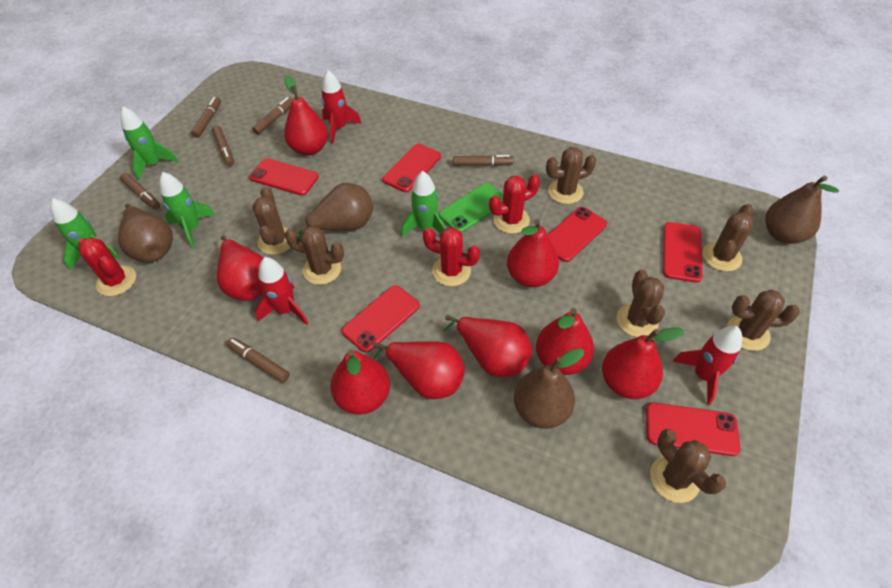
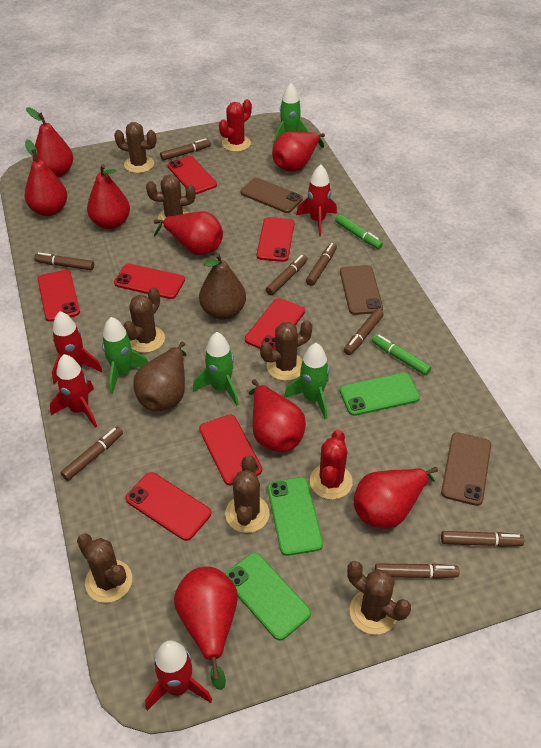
brown marker: [120,173,160,210] [191,97,221,138] [212,125,234,166] [227,338,290,383] [252,97,292,135] [453,155,513,166] = 6 -> [34,252,94,270] [60,426,123,481] [160,138,211,160] [266,255,308,295] [306,243,337,286] [344,309,384,355] [375,563,460,579] [441,531,524,547] = 8
brown pear: [118,204,173,262] [295,183,373,239] [514,348,584,429] [765,176,839,244] = 4 -> [133,342,187,411] [199,253,246,320] = 2
brown phone: none = 0 -> [240,178,303,213] [340,265,383,315] [441,432,491,506] = 3
green marker: none = 0 -> [335,214,383,249] [372,334,431,375] = 2
green phone: [439,183,503,232] = 1 -> [225,552,311,641] [268,477,323,556] [340,373,420,416] = 3
red cactus: [78,237,136,296] [423,227,480,286] [489,174,540,234] = 3 -> [219,99,252,152] [310,430,353,500] = 2
red phone: [249,158,319,196] [342,285,420,353] [382,144,441,192] [548,207,607,262] [646,402,740,456] [663,222,703,283] = 6 -> [38,270,80,322] [114,263,185,299] [126,472,211,541] [168,156,217,194] [199,414,262,485] [245,298,305,350] [257,217,294,262] = 7
red rocket: [255,257,309,325] [321,70,362,144] [673,326,742,405] = 3 -> [50,354,97,428] [52,311,102,384] [146,640,212,711] [296,164,337,236] = 4

